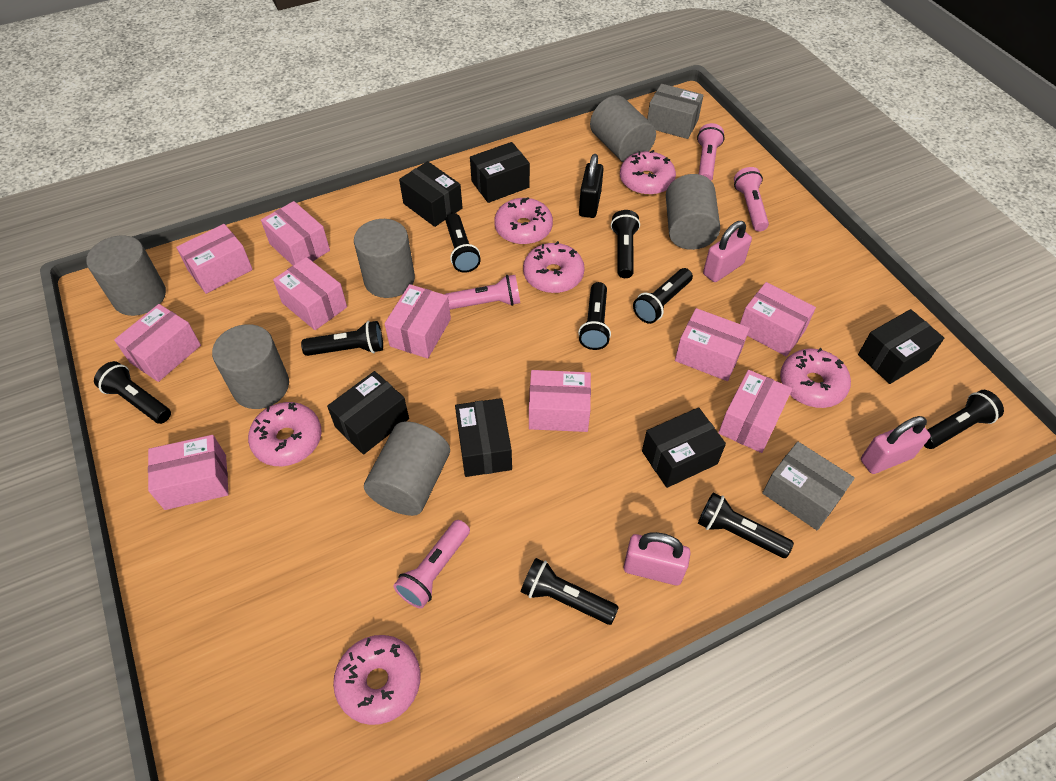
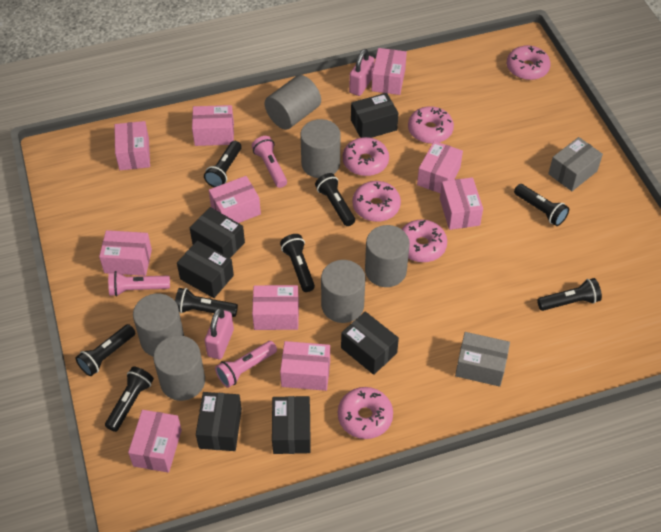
black flashlight: [94,361,171,424] [301,321,383,356] [446,213,481,273] [521,558,619,625] [578,282,611,350] [611,210,640,278] [633,268,693,324] [698,492,794,558] [924,390,1004,449] = 9 -> [76,324,135,376] [105,367,154,432] [175,288,238,317] [204,141,241,187] [280,234,315,292] [315,173,355,226] [514,184,569,226] [537,278,602,311] = 8
black padlock: [579,154,604,218] = 1 -> none = 0
pink flashlight: [394,520,470,608] [444,275,520,310] [697,123,725,181] [734,167,769,232] = 4 -> [108,271,170,296] [215,341,277,388] [252,136,287,188] = 3
pink padlock: [624,532,691,586] [703,221,752,282] [861,416,930,474] = 3 -> [205,308,234,359] [349,49,374,96] = 2

